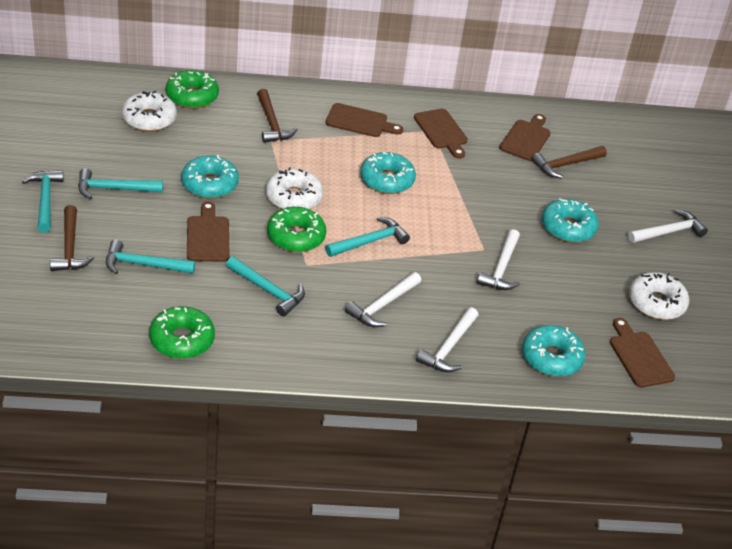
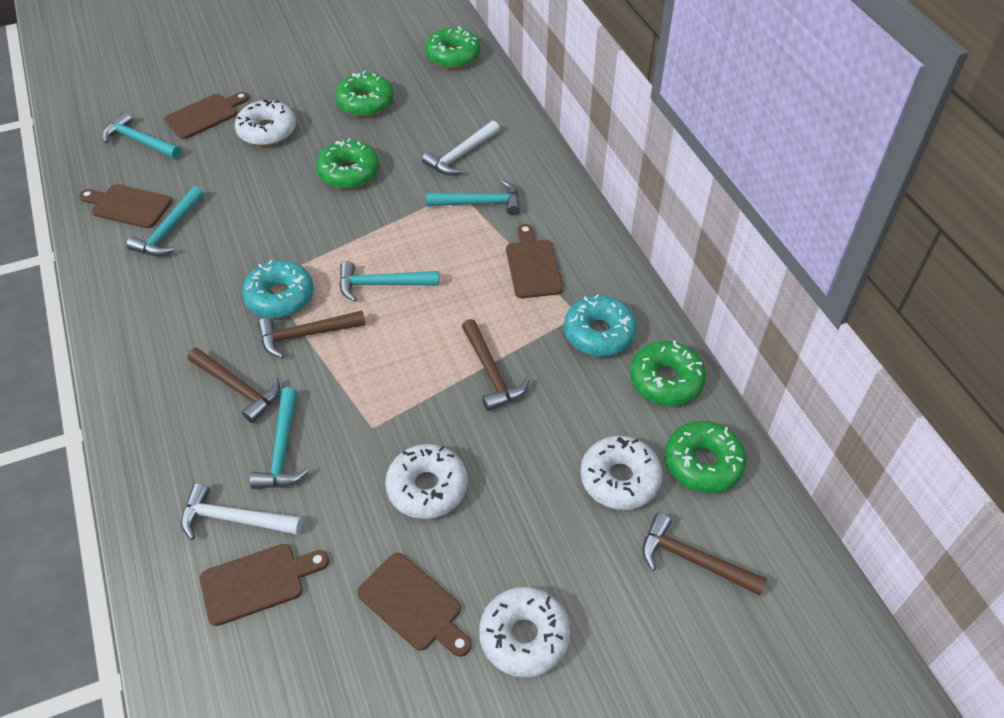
brown hammer: [50,205,94,271] [257,89,298,143] [532,146,607,178] = 3 -> [188,348,280,423] [258,310,366,358] [462,319,530,411] [642,513,767,596] = 4
green donut: [149,306,215,359] [166,70,219,109] [267,207,326,252] = 3 -> [316,138,379,189] [335,71,394,117] [425,26,481,68] [630,341,706,406] [665,421,747,493] = 5
turquoise donut: [181,155,239,199] [360,152,416,194] [522,325,586,377] [542,198,599,243] = 4 -> [242,260,314,318] [564,294,637,356] = 2
white donut: [122,91,177,132] [266,167,323,209] [629,272,689,320] = 3 -> [235,99,296,146] [385,444,468,519] [479,587,571,678] [580,436,662,510] = 4
white hammer: [345,272,421,327] [416,307,478,372] [477,229,520,290] [628,209,708,243] = 4 -> [181,483,302,540] [422,121,500,175] = 2

